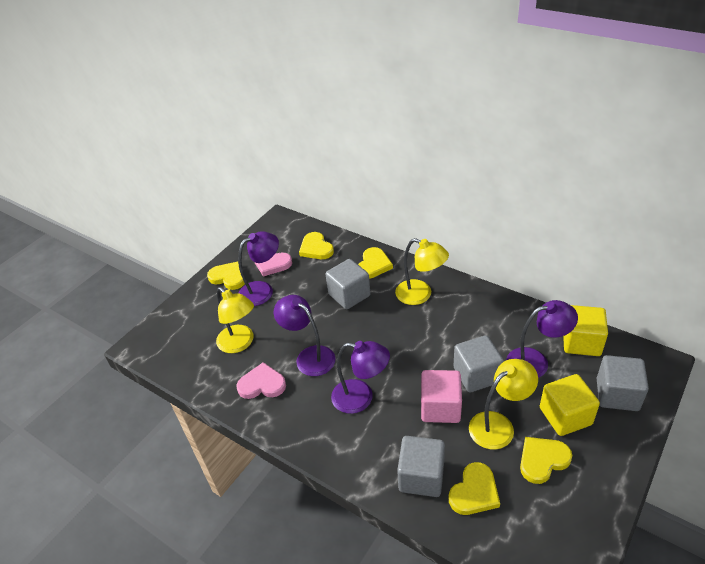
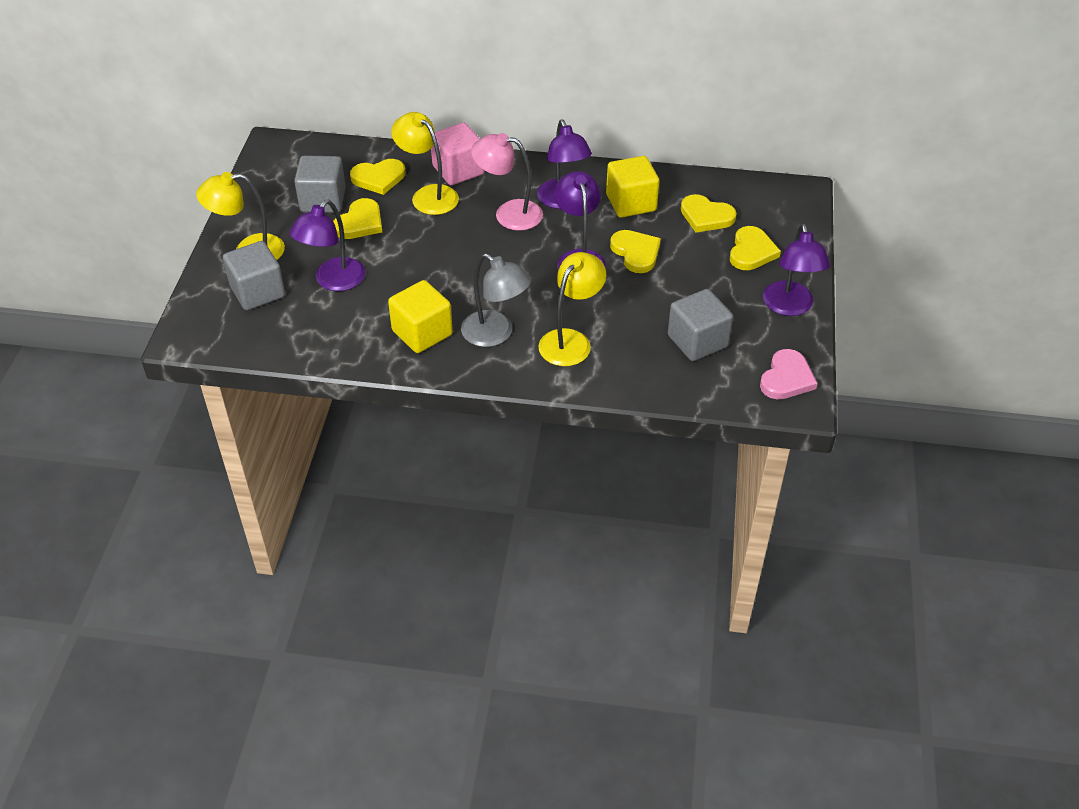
grey cube: [325,259,370,309] [397,436,445,497] [453,335,504,392] [597,355,649,411] = 4 -> [223,241,285,310] [294,155,346,213] [668,289,733,361] = 3
grey lamp: none = 0 -> [461,253,531,347] = 1
pink heart: [236,362,286,399] [255,252,292,277] = 2 -> [760,349,818,400] = 1
pink lamp: none = 0 -> [471,133,543,231] = 1

